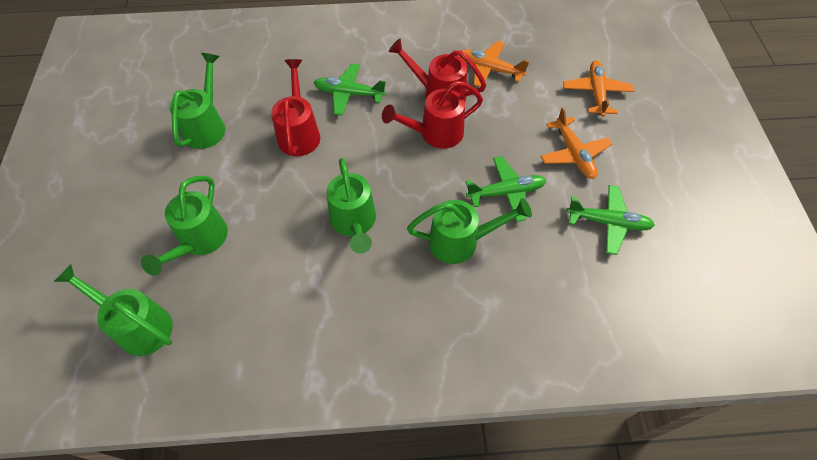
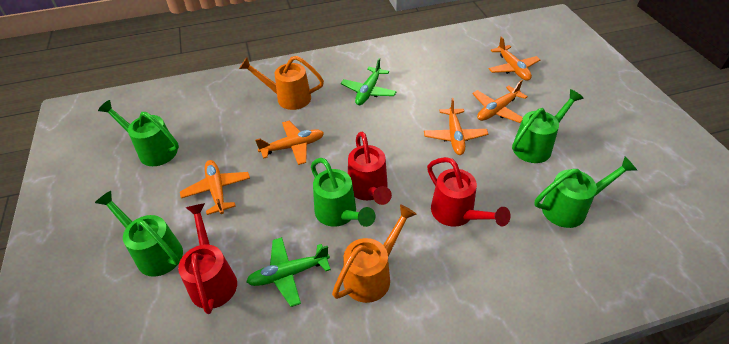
green plane: [314,63,386,116] [465,156,547,222] [566,185,655,255] = 3 -> [246,237,331,307] [341,58,397,105] = 2
orange plane: [459,41,529,87] [540,107,612,179] [563,60,634,117] = 3 -> [180,160,250,215] [255,121,324,165] [424,98,488,155] [472,80,528,123] [489,36,540,81] = 5
orange watering can: none = 0 -> [239,56,324,110] [332,204,417,303] = 2

